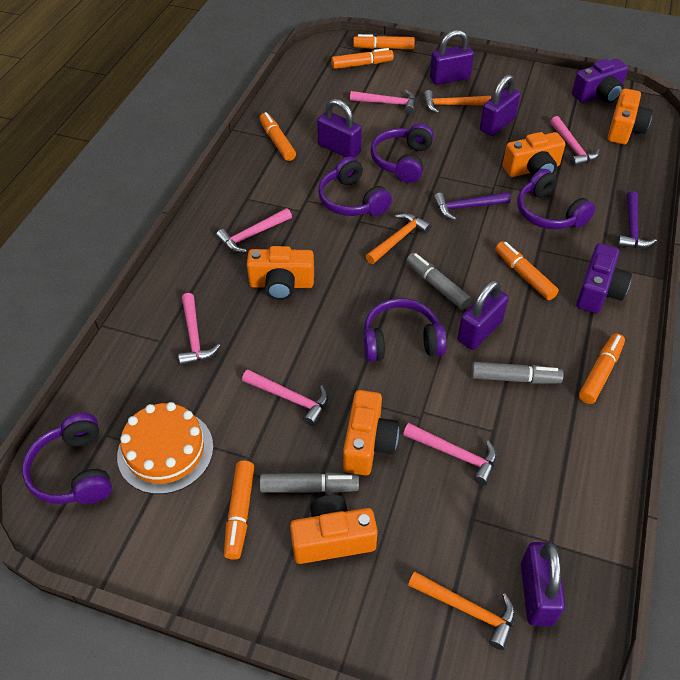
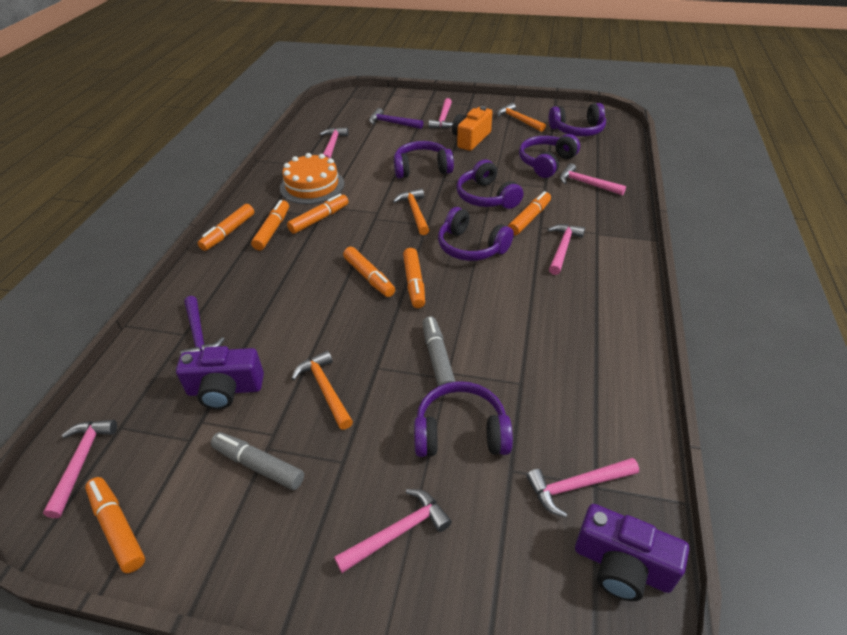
grey marker: [259,472,359,494] [406,253,472,310] [471,362,564,384] = 3 -> [211,432,304,490] [423,316,455,386] = 2
orange camera: [247,246,314,300] [290,495,378,564] [343,390,399,476] [502,132,566,177] [608,88,653,144] = 5 -> [452,106,492,151] = 1
orange marker: [224,460,254,560] [260,112,296,161] [331,48,394,69] [353,34,415,49] [495,241,559,300] [579,333,625,404] = 6 -> [85,477,145,573] [198,204,254,251] [251,200,289,250] [287,194,349,234] [343,247,395,297] [403,248,425,308] [508,191,551,235] = 7
pink hammer: [178,293,220,366] [216,208,292,253] [242,369,328,426] [350,90,416,114] [403,423,497,485] [550,116,600,167] = 6 -> [43,420,117,518] [320,128,349,158] [334,489,452,573] [428,98,453,129] [526,458,639,518] [548,224,585,275] [560,163,626,196] = 7
purple headphones: [22,413,112,504] [318,157,392,216] [363,298,447,362] [370,123,434,183] [517,169,595,229] = 5 -> [394,141,454,178] [414,381,513,457] [438,207,514,261] [456,160,523,209] [519,134,580,178] [549,103,606,136] = 6
purple padlock: [317,99,362,158] [430,30,474,85] [457,280,508,350] [480,75,521,136] [521,542,566,626] = 5 -> none = 0

